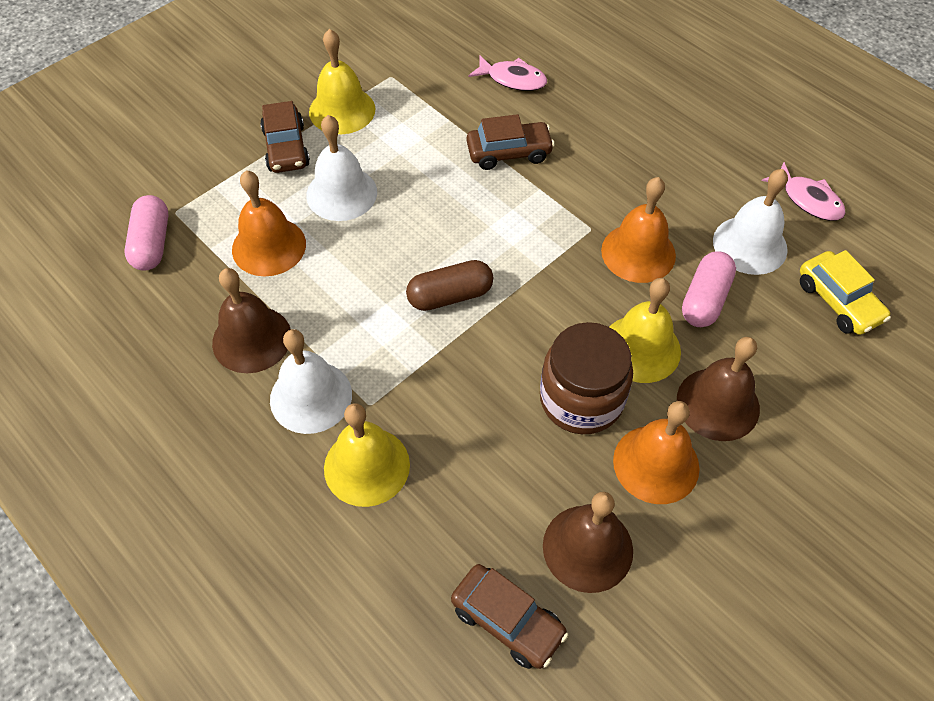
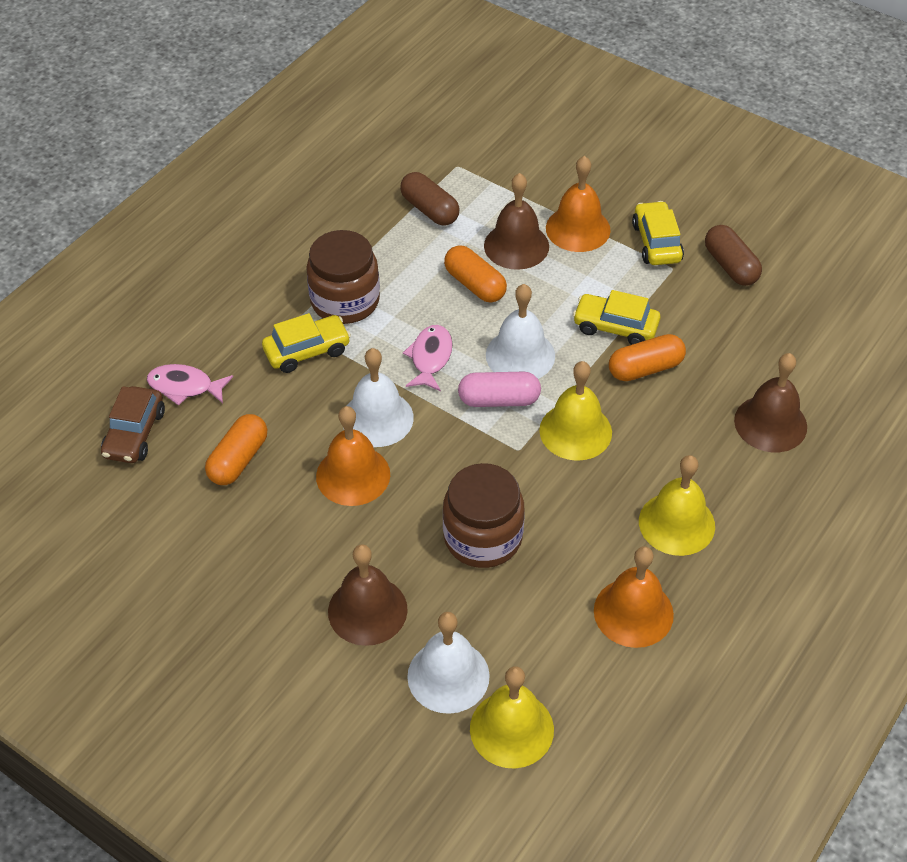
brown capsule: [406,260,493,311] = 1 -> [400,172,459,226] [705,225,762,286] = 2
brown car: [260,101,310,173] [451,564,568,669] [467,114,555,170] = 3 -> [101,386,165,463] = 1
brown jar: [540,322,633,434] = 1 -> [306,230,380,324] [443,463,524,568] = 2
orange capsule: none = 0 -> [205,414,267,485] [444,245,507,302] [609,334,686,381] = 3
pink capsule: [125,195,168,271] [682,251,736,327] = 2 -> [458,372,541,407] = 1
yellow car: [800,250,891,335] = 1 -> [262,313,351,373] [573,290,660,345] [632,201,684,265] = 3

